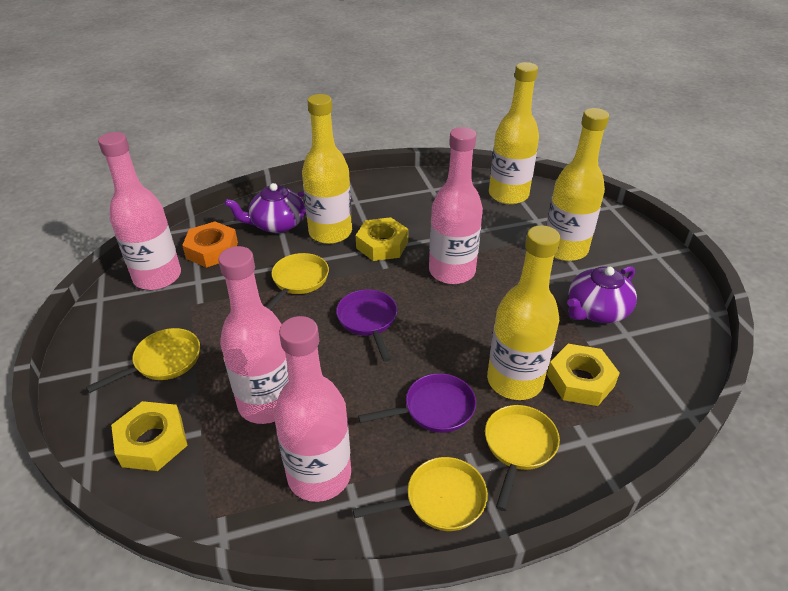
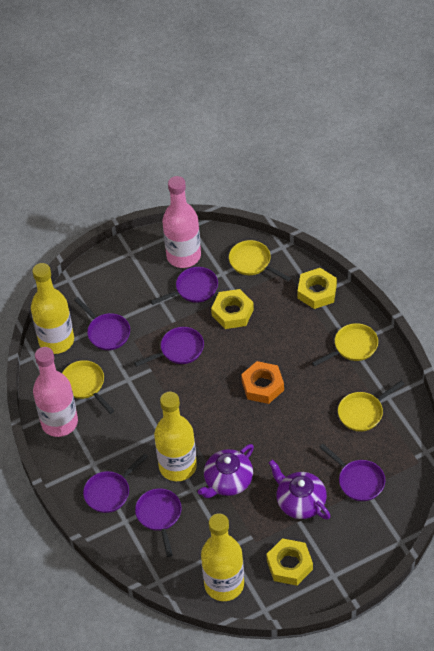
pink bottle: [98,132,181,290] [218,246,288,424] [274,316,351,502] [429,127,483,284] = 4 -> [33,347,78,437] [162,176,201,268] = 2
purple pan: [336,289,397,362] [358,373,476,433] = 2 -> [74,297,130,350] [83,453,148,513] [134,327,204,367] [135,488,182,557] [150,267,218,305] [319,444,385,501] = 6
yellow bottle: [302,94,352,244] [487,225,560,400] [489,62,539,204] [546,108,609,261] = 4 -> [31,263,74,354] [154,392,197,481] [201,513,244,601] = 3

